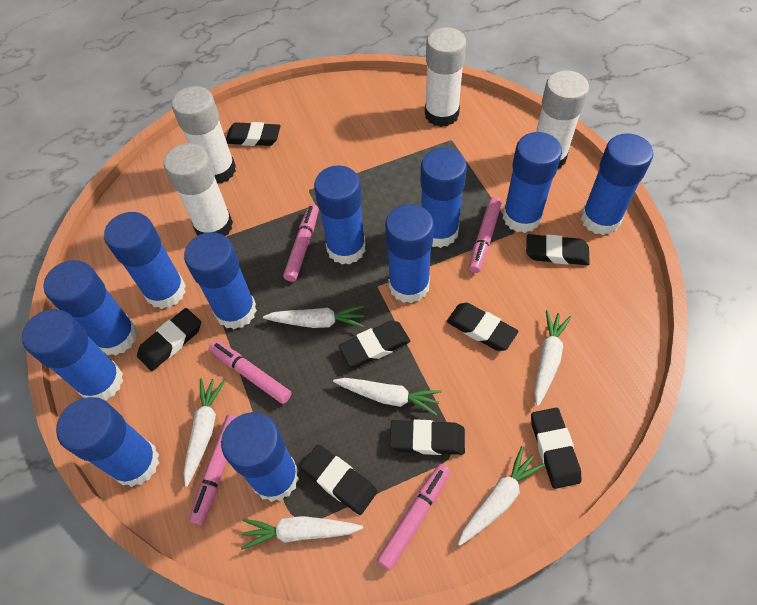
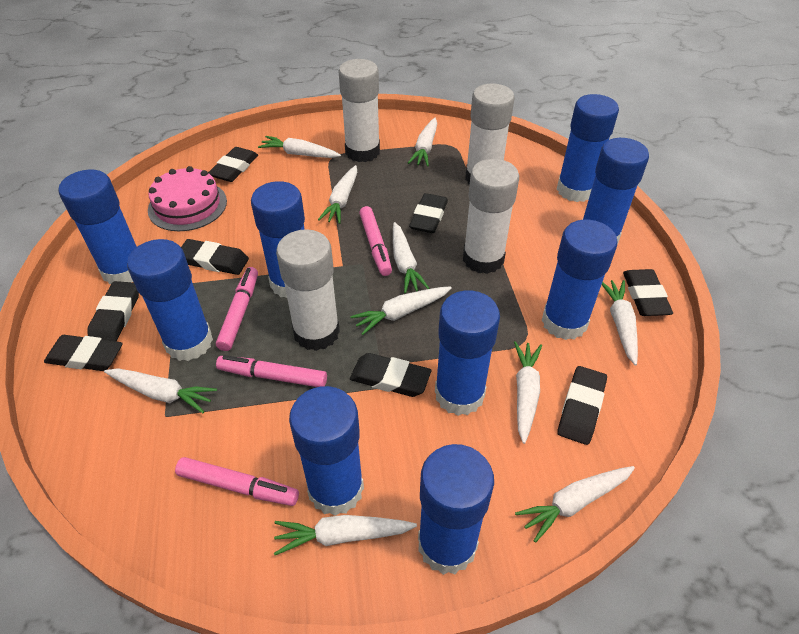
blue glue stick: [22,309,123,401] [43,260,138,356] [56,397,159,487] [104,212,186,309] [184,232,257,329] [221,412,299,502] [314,166,366,265] [385,204,434,303] [420,148,467,248] [503,132,562,233] [581,133,653,235] = 11 -> [58,170,137,284] [127,239,213,361] [251,181,305,298] [289,386,364,516] [418,444,494,575] [435,290,500,416] [542,220,617,340] [557,94,619,202] [582,138,649,244] = 9
pink cake: none = 0 -> [148,166,227,231] = 1
pink marker: [189,415,238,525] [209,340,292,404] [283,204,319,282] [377,464,450,571] [469,197,502,273] = 5 -> [175,457,299,506] [216,267,258,351] [216,355,327,387] [359,206,392,276] = 4
white carrot: [184,378,226,487] [241,516,363,550] [263,305,364,328] [333,378,442,415] [458,446,545,546] [534,310,571,406] = 6 -> [104,368,217,413] [258,136,341,158] [274,515,417,555] [318,165,357,224] [350,286,452,335] [393,222,430,293] [408,118,437,167] [514,341,542,444] [515,466,635,543] [602,280,638,365] = 10

